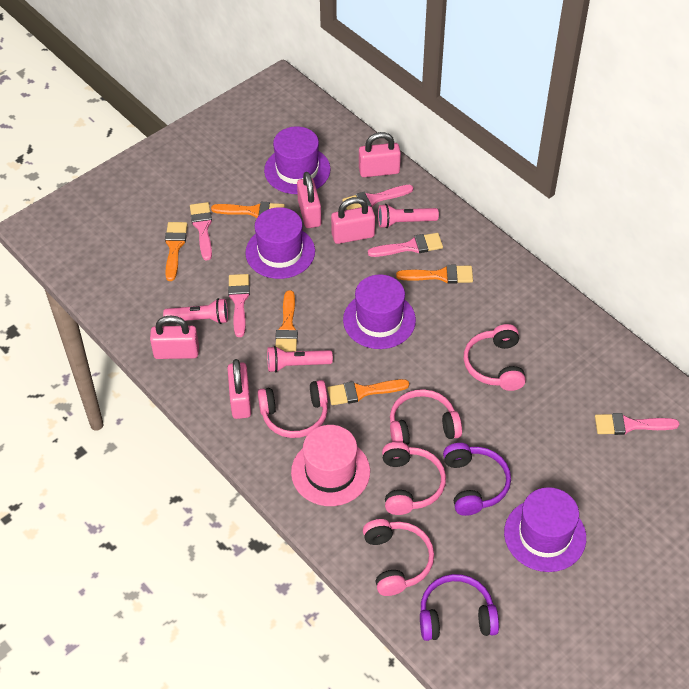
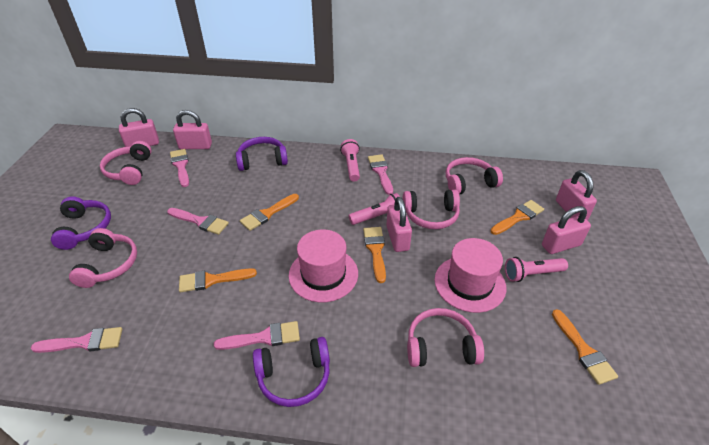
pink hat: [291,425,370,506] = 1 -> [289,229,358,302] [435,238,506,313] = 2
purple hat: [245,207,315,279] [264,126,330,194] [343,274,416,349] [504,487,586,572] = 4 -> none = 0
purple headphones: [420,574,499,641] [443,443,511,516] = 2 -> [51,196,111,250] [236,137,288,171] [253,337,330,407] = 3

